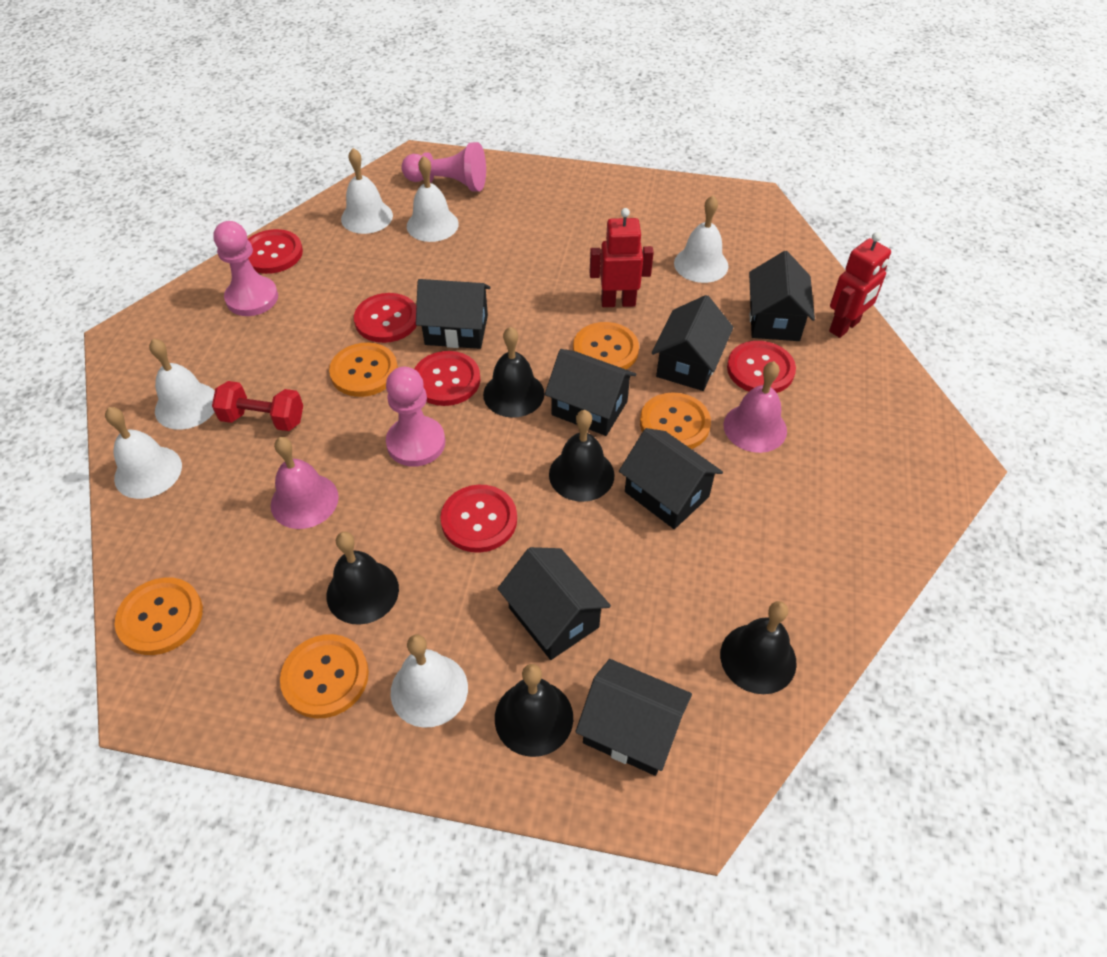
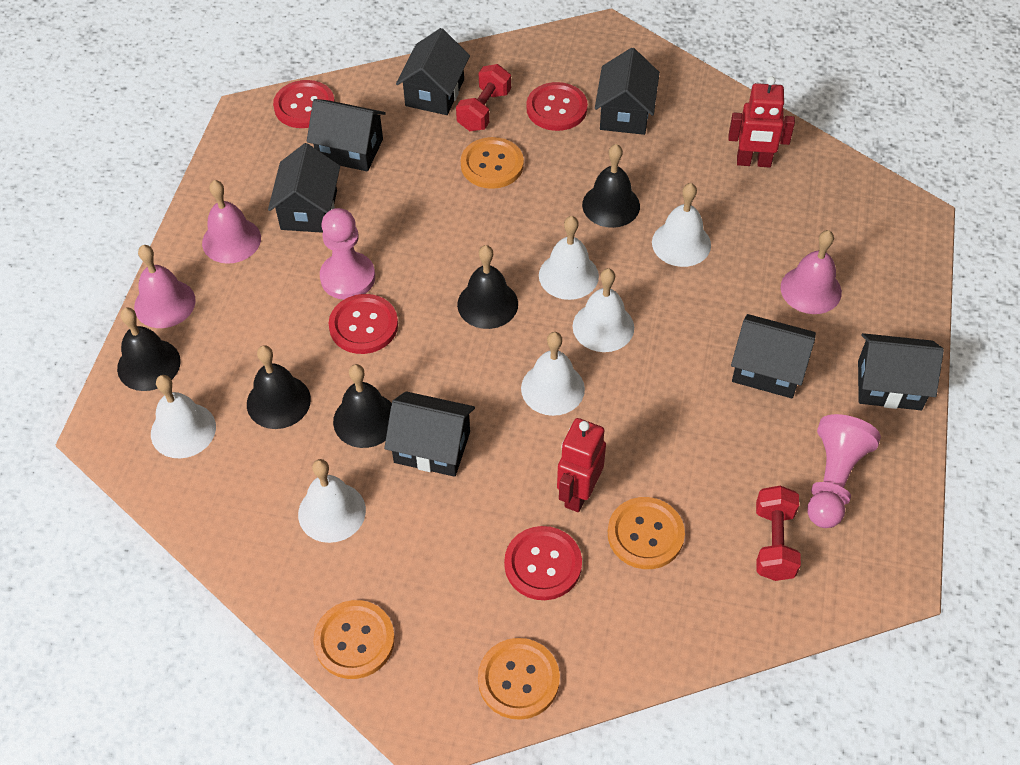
orange button: [115,577,203,655] [280,634,369,718] [329,343,398,397] [573,322,639,369] [640,392,711,449] = 5 -> [313,600,395,679] [461,137,524,189] [478,638,560,720] [608,497,685,569] = 4
pink bell: [271,437,339,529] [723,361,787,453] = 2 -> [134,245,196,328] [202,180,261,264] [781,230,842,314] = 3
pink pawn: [213,221,278,316] [386,367,445,467] [401,142,486,192] = 3 -> [320,208,375,300] [807,414,881,528] = 2
red button: [248,229,303,274] [354,293,417,343] [414,351,480,406] [440,485,517,553] [727,341,796,393] = 5 -> [273,80,335,128] [329,294,398,354] [504,526,582,600] [526,82,588,131] = 4
red dumbbell: [212,381,303,431] = 1 -> [456,64,511,131] [756,485,801,581] = 2

